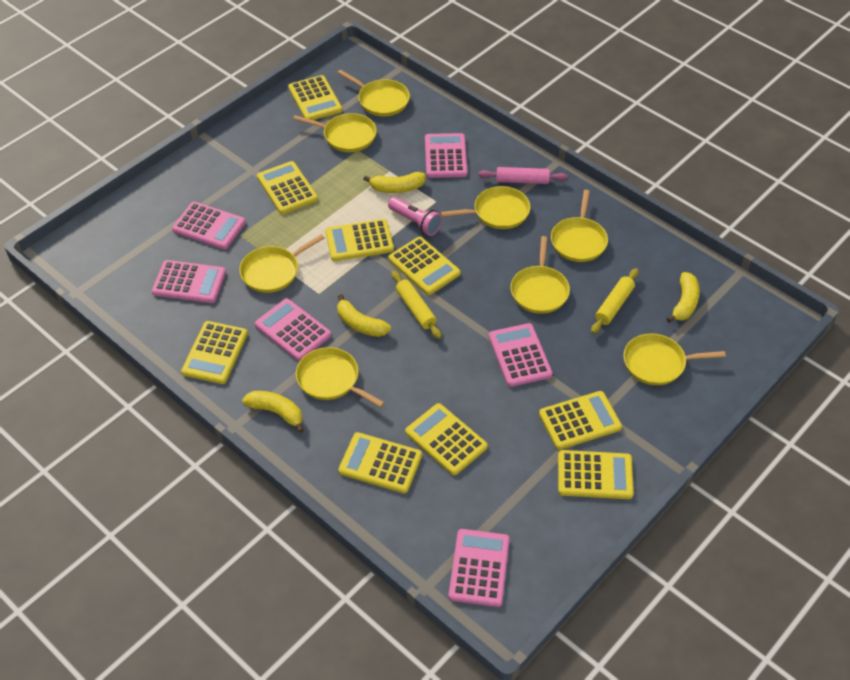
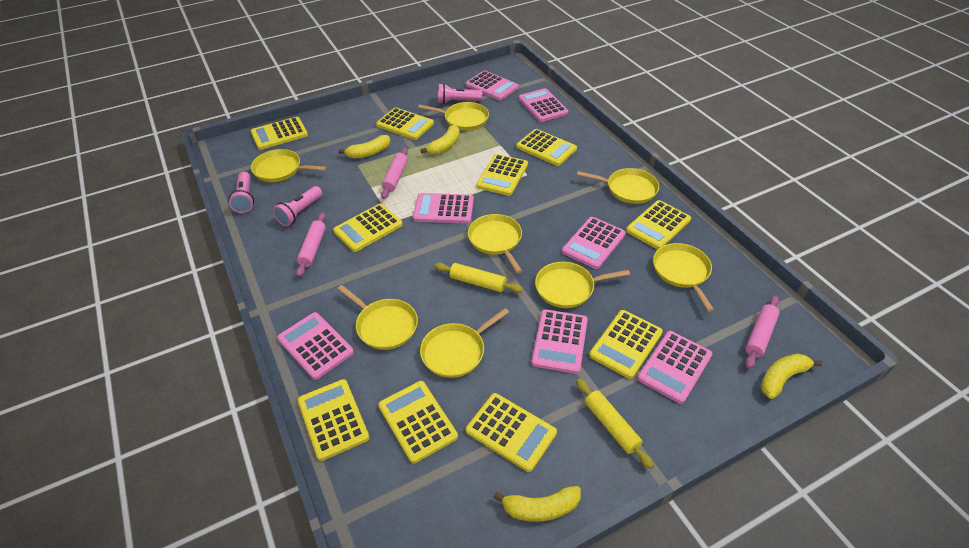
pink calculator: [152,260,226,303] [172,202,246,249] [255,299,331,361] [425,133,467,178] [449,529,510,607] [489,323,552,387] = 6 -> [277,312,354,380] [413,193,474,224] [465,70,519,101] [519,88,568,122] [531,309,588,374] [562,217,626,269] [637,331,713,404] = 7
pink flashlight: [388,197,443,236] = 1 -> [228,172,254,213] [273,186,322,226] [438,83,482,104] = 3
pink rolling pin: [479,167,568,184] = 1 -> [296,212,326,277] [381,147,408,199] [745,295,779,369] = 3
yellow calculator: [181,321,248,384] [257,161,318,214] [288,75,342,120] [325,219,394,261] [338,432,422,493] [388,237,461,295] [405,403,488,475] [539,391,622,450] [558,450,634,499] = 9 -> [251,117,308,150] [298,379,370,461] [333,204,403,252] [376,107,434,140] [378,381,458,463] [466,393,557,472] [476,154,528,196] [516,129,577,166] [589,310,663,379] [626,200,691,249] = 10

